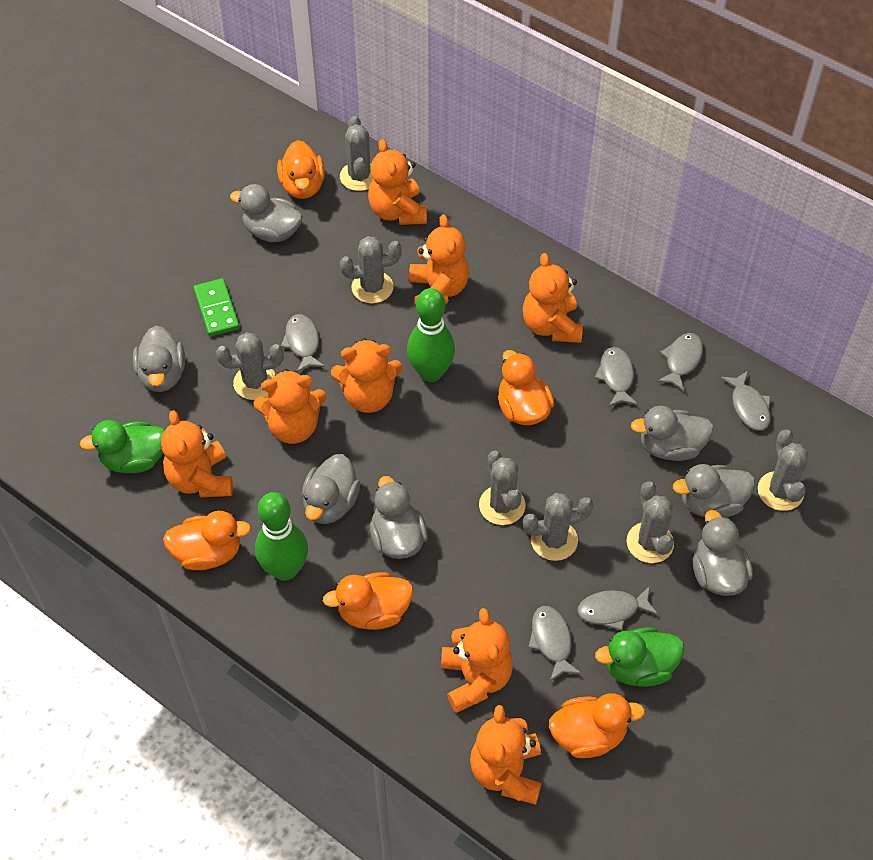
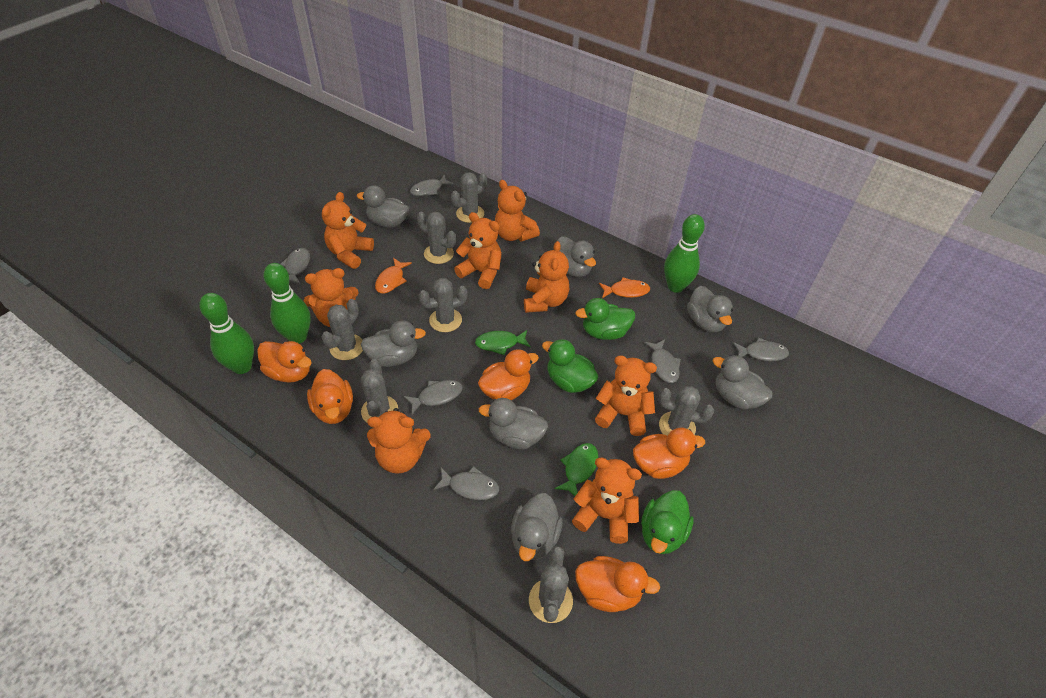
green bowling pin: [255,492,308,581] [407,288,455,382] = 2 -> [199,293,254,374] [264,263,311,343] [664,214,705,293] = 3
green domino: [194,278,240,337] = 1 -> none = 0
green duck: [80,420,165,473] [595,627,684,687] = 2 -> [542,339,598,393] [575,298,635,340] [641,490,694,554] = 3
green fish: none = 0 -> [475,330,531,355] [555,443,598,496] = 2
orange fish: none = 0 -> [375,258,412,294] [599,277,650,298] = 2

